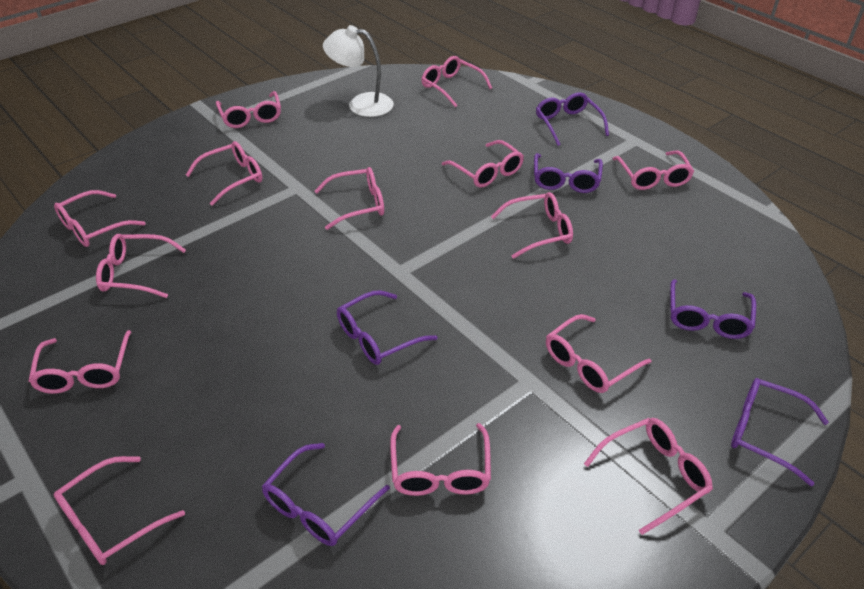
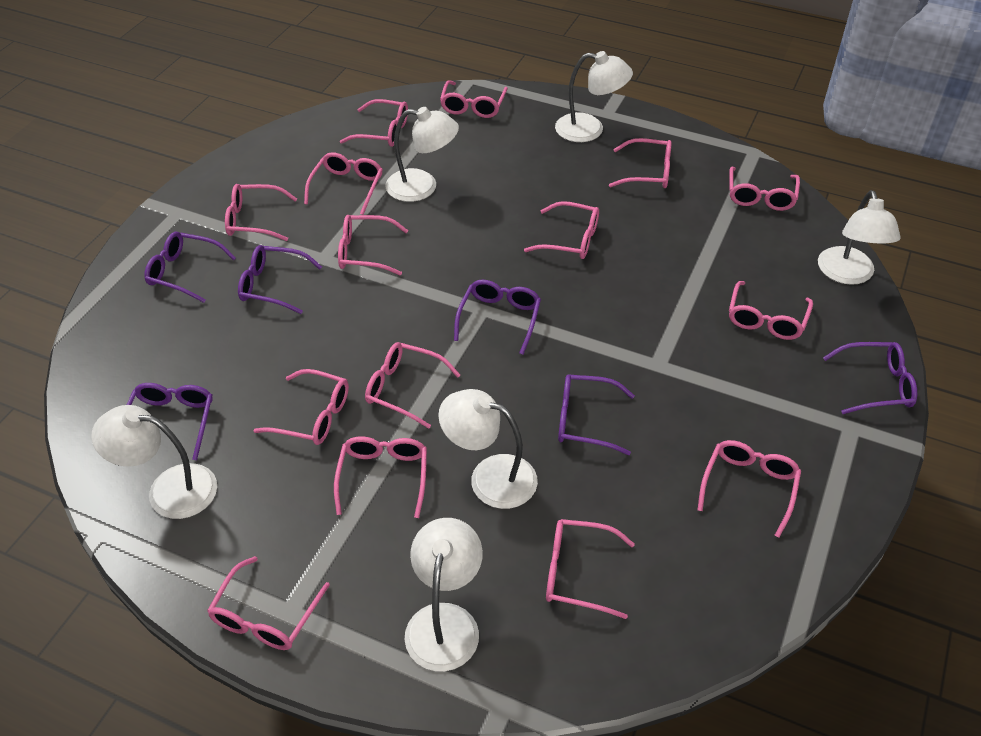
pink glasses: [28,330,131,394] [54,190,145,247] [54,456,185,565] [96,234,186,298] [186,141,262,206] [216,91,281,128] [314,167,384,230] [390,423,491,496] [421,56,492,107] [442,140,524,187] [491,192,573,259] [546,314,652,393] [584,418,713,535] [613,151,694,190] = 14 -> [207,556,330,650] [225,184,297,241] [253,369,349,445] [304,152,383,215] [334,436,427,518] [338,215,408,275] [340,99,408,147] [365,342,460,428] [440,80,508,118] [524,201,599,259] [546,519,635,619] [609,138,672,188] [697,440,801,538] [729,167,800,211] [729,281,813,340] = 15
white lamp: [323,25,394,117] = 1 -> [91,405,217,519] [385,107,459,202] [405,518,483,671] [438,389,538,509] [555,51,633,142] [818,190,900,285] = 6

